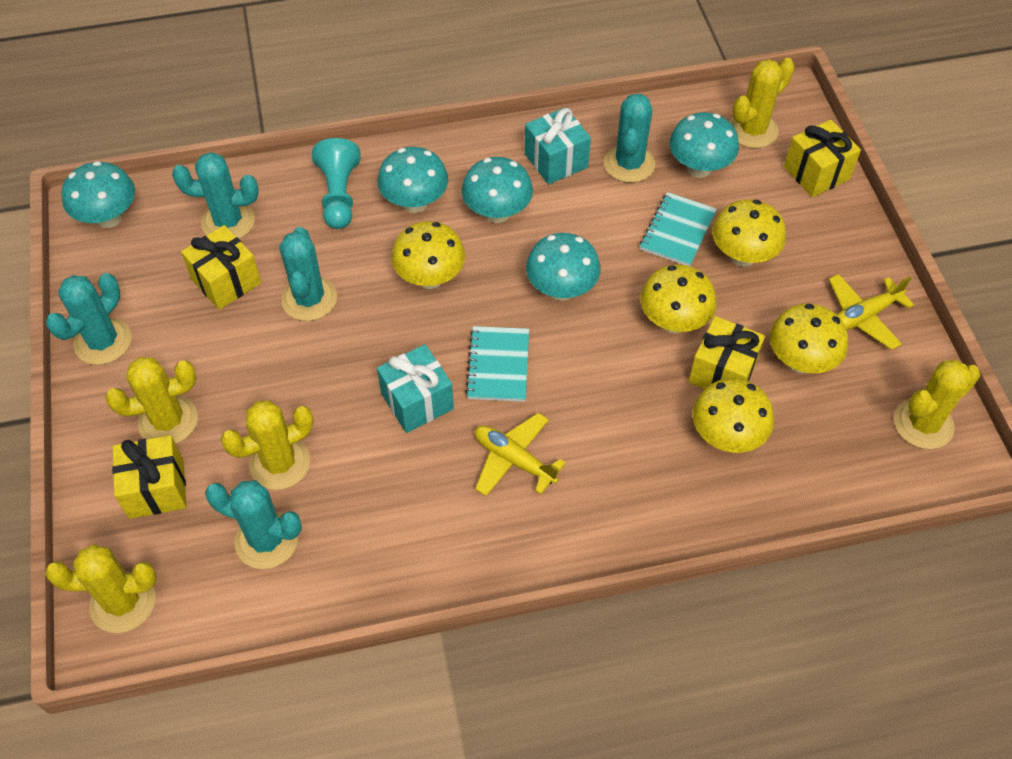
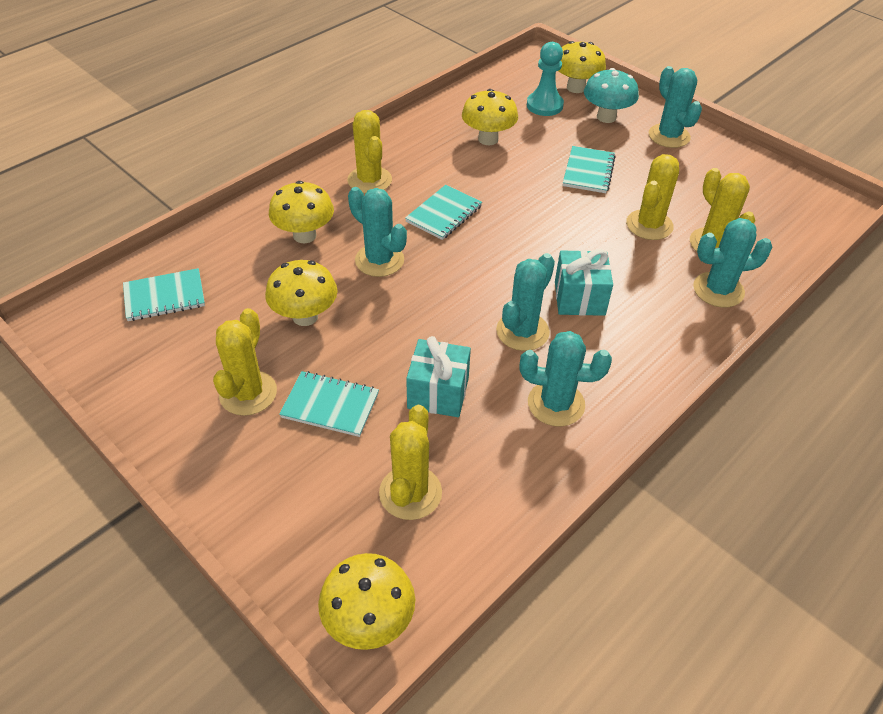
turquoise mushroom: [61,161,135,228] [377,147,448,213] [462,157,533,223] [526,233,601,301] [669,112,739,178] = 5 -> [584,68,639,123] = 1
turquoise notebook: [465,326,529,402] [640,192,717,266] = 2 -> [123,268,205,321] [279,371,379,437] [405,185,482,240] [563,146,616,193] = 4
yellow gift: [112,435,187,519] [181,225,261,310] [688,316,765,389] [784,120,861,197] = 4 -> none = 0
yellow plane: [475,413,566,496] [829,274,914,350] = 2 -> none = 0

